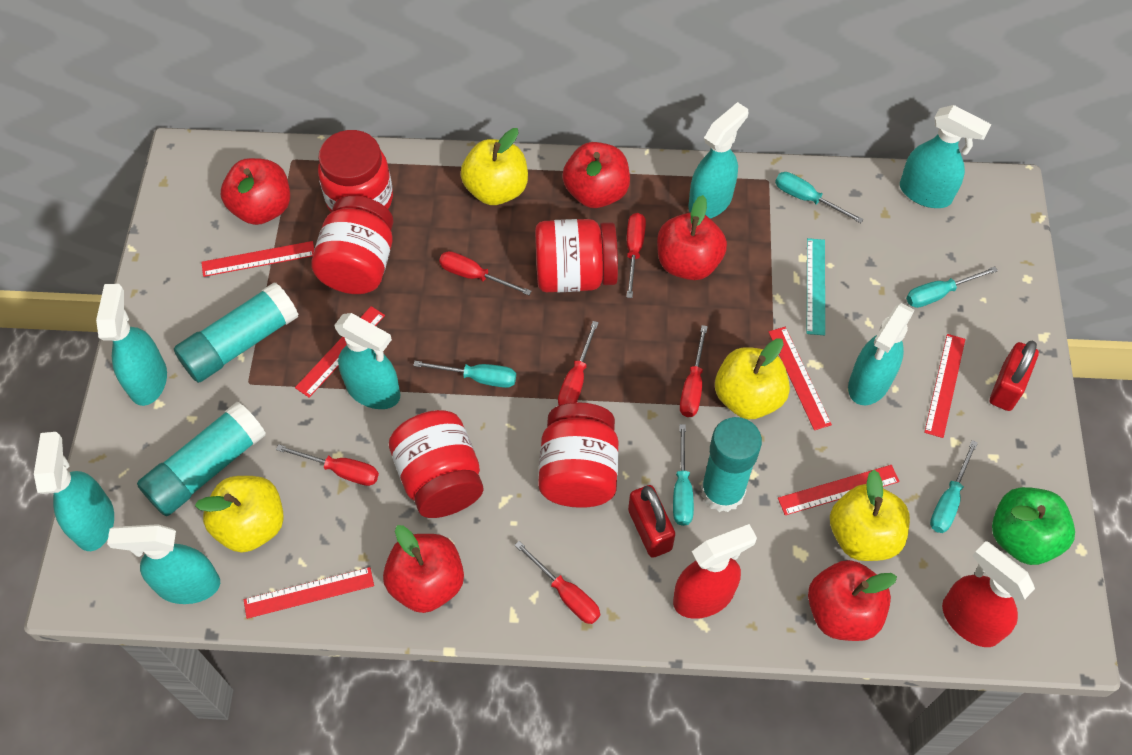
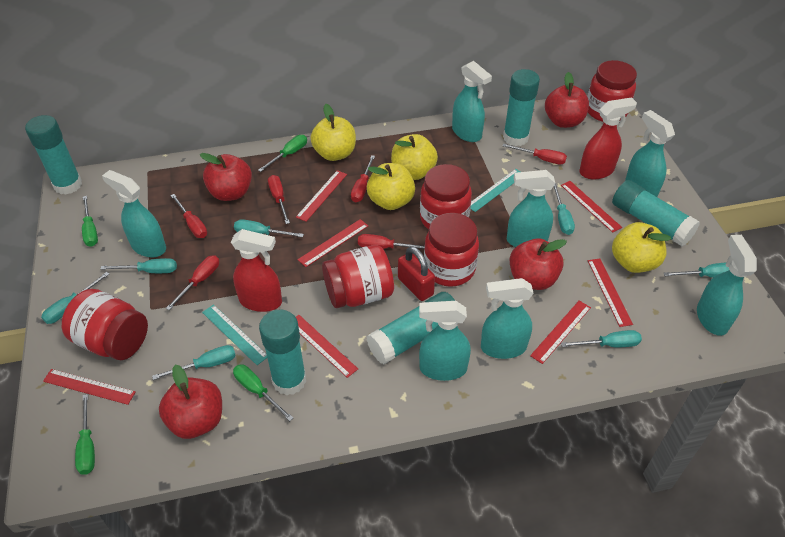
green apple: [992,487,1075,565] = 1 -> none = 0
green screwdriver: none = 0 -> [75,394,95,475] [82,196,98,247] [233,364,293,421] [258,135,307,172] = 4
red apple: [221,158,290,225] [383,525,464,613] [562,142,630,208] [657,195,727,280] [808,560,897,641] = 5 -> [159,364,222,439] [200,153,252,201] [510,238,567,290] [545,72,589,128] = 4
red padlock: [628,485,675,558] [990,341,1039,411] = 2 -> [398,246,435,301] = 1
red ruler: [201,241,314,277] [244,567,374,619] [295,306,385,398] [769,327,832,430] [778,465,900,515] [924,334,965,438] = 6 -> [43,369,135,405] [296,170,347,222] [296,315,358,378] [298,219,368,267] [530,301,591,364] [561,181,622,233] [588,258,633,327] = 7
turquoise glue stick: [137,402,266,516] [174,283,299,383] [701,417,762,512] = 3 -> [25,115,82,195] [259,310,306,396] [367,292,455,365] [503,69,540,146] [612,180,700,247] = 5
turquoise ruler: [807,238,825,335] = 1 -> [202,304,267,365] [471,169,520,212] = 2
turquoise screwdriver: [413,361,516,388] [673,424,694,526] [775,172,864,223] [906,266,998,308] [930,440,978,533] = 5 -> [41,272,109,324] [100,258,177,273] [152,345,236,380] [234,219,304,237] [553,183,575,235] [561,330,642,348] [664,262,729,278] = 7

